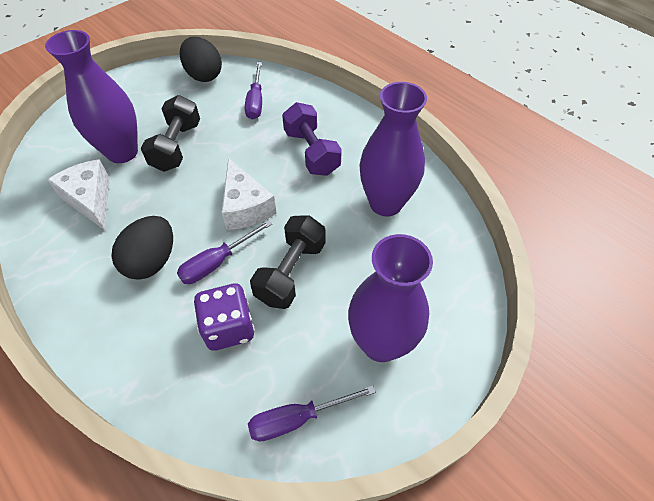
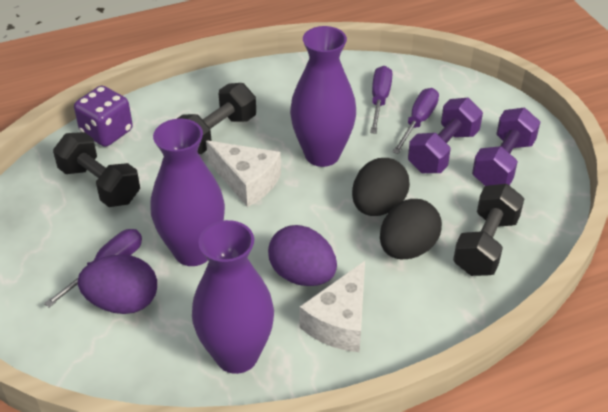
black dumbbell: [141,95,200,172] [250,215,326,309] = 2 -> [53,132,140,207] [177,83,256,154] [453,184,524,276] = 3
purple dumbbell: [282,102,342,176] = 1 -> [408,98,483,173] [472,108,540,186] = 2
purple egg: none = 0 -> [78,255,157,314] [268,225,337,286] = 2

